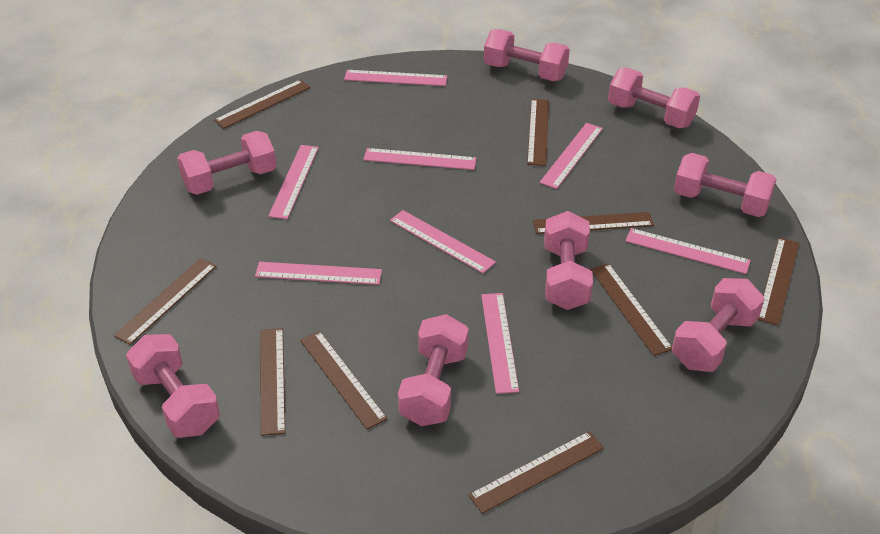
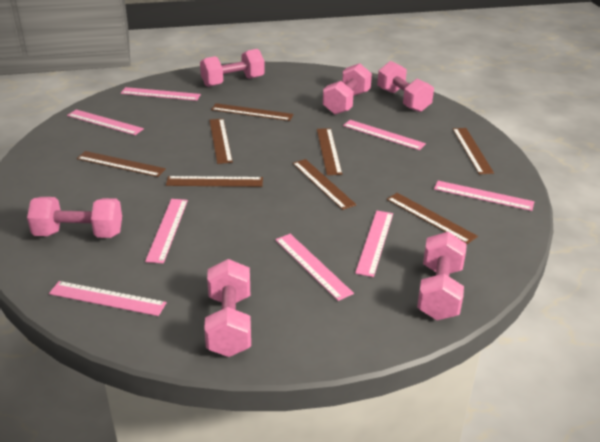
brown ruler: [114,258,217,345] [214,80,311,129] [260,328,285,436] [300,331,387,430] [468,431,604,514] [527,99,549,166] [533,212,654,234] [590,263,672,356] [757,237,799,326] = 9 -> [77,151,166,177] [166,176,263,187] [209,119,233,164] [211,103,294,121] [292,159,356,210] [317,128,342,175] [386,193,478,244] [452,128,494,174] = 8
pink dumbbell: [126,334,220,438] [177,131,276,195] [398,314,469,426] [484,29,570,81] [544,211,593,310] [608,68,700,128] [672,278,765,372] [674,153,777,217] = 8 -> [27,197,122,238] [200,49,265,87] [204,259,251,357] [323,63,372,115] [377,61,434,112] [417,232,467,320] = 6

